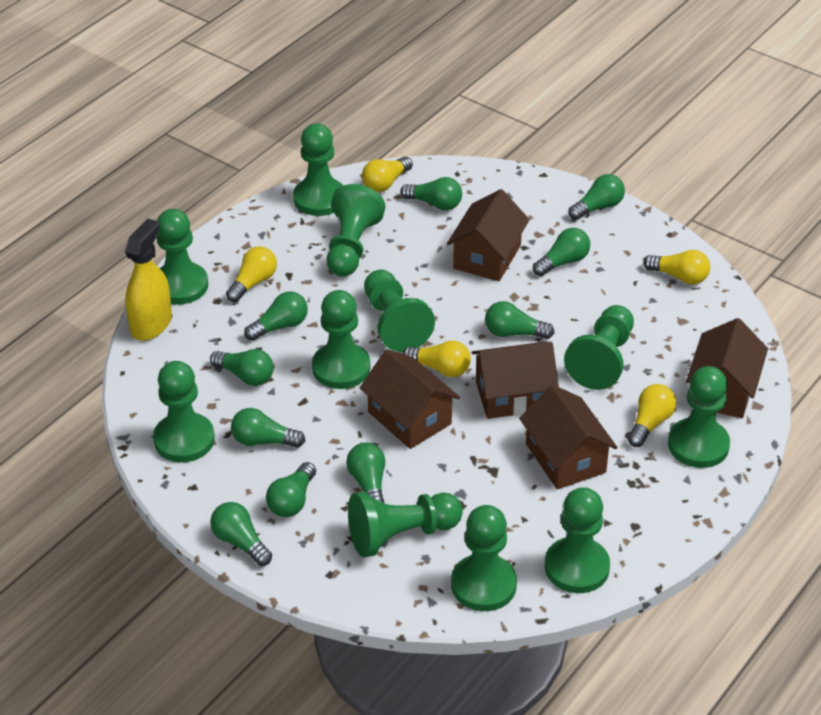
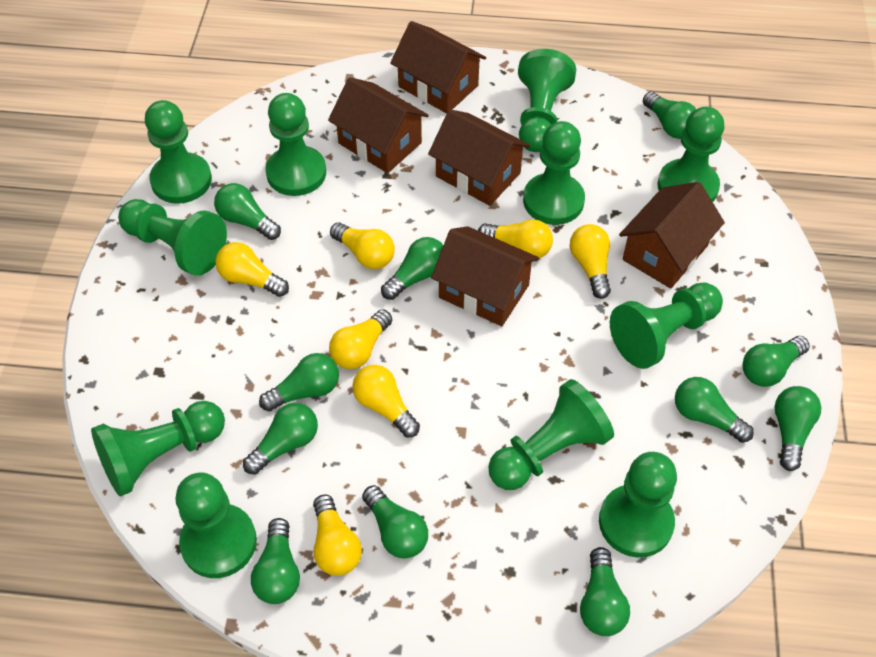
green light bulb: [210,349,274,386] [210,502,272,566] [231,408,305,448] [244,291,308,341] [266,462,316,517] [346,443,385,503] [400,177,462,210] [485,301,555,339] [533,228,590,276] [568,174,625,220] = 10 -> [214,183,281,240] [243,403,318,475] [251,518,300,604] [259,353,339,411] [362,485,428,559] [381,237,443,300] [580,547,630,636] [643,91,696,139] [675,377,754,443] [743,336,810,387] [775,386,821,471] = 11
yellow light bulb: [226,246,277,302] [362,157,413,192] [402,340,471,377] [628,384,676,447] [643,250,710,285] = 5 -> [216,242,289,297] [313,495,362,576] [329,309,392,369] [330,222,395,269] [353,365,420,437] [478,219,553,259] [570,224,611,299] = 7
yellow spray bottle: [125,219,172,341] = 1 -> none = 0

